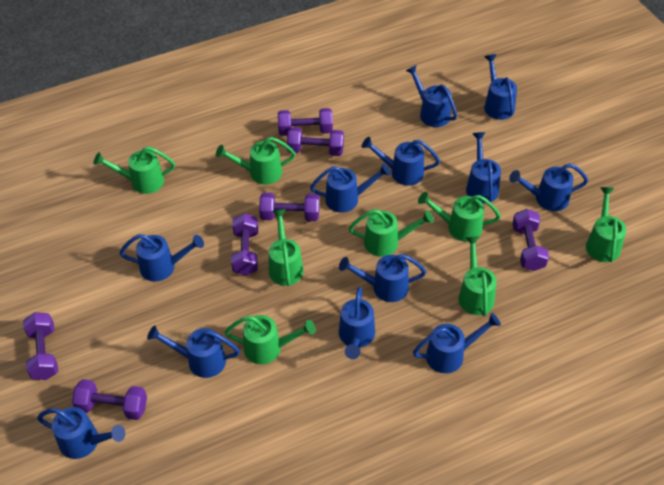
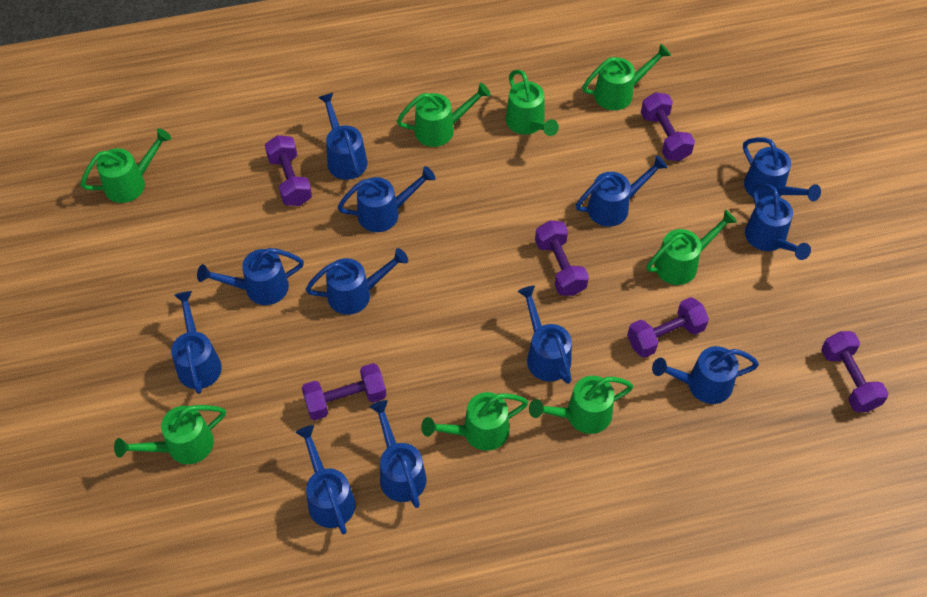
purple dumbbell: [23,312,58,380] [72,379,147,420] [231,213,258,276] [259,193,319,221] [278,108,333,136] [287,127,344,156] [512,209,549,271] = 7 -> [265,135,312,206] [302,363,386,420] [535,220,589,296] [627,297,709,358] [641,92,695,161] [821,331,889,412] = 6

